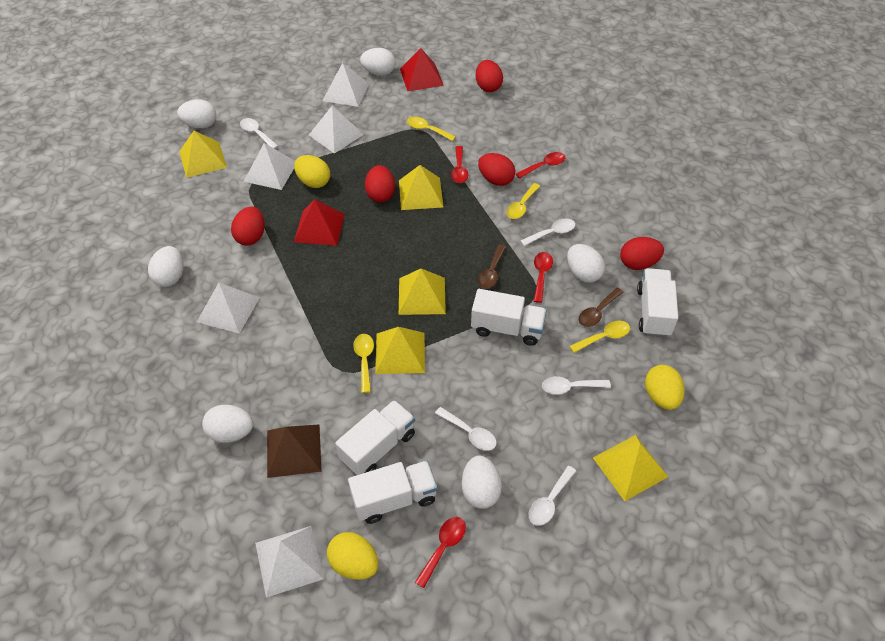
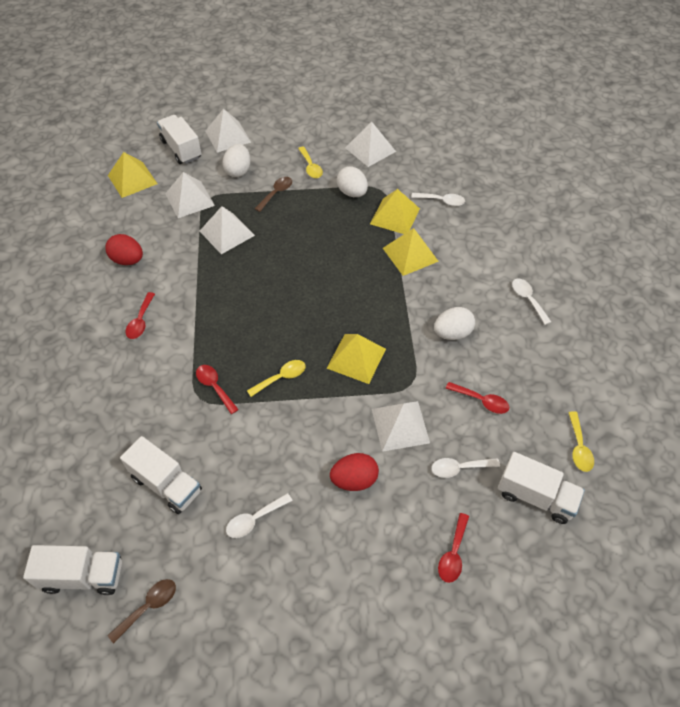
brown pyramid: [267,424,322,478] = 1 -> none = 0
red egg: [231,207,265,246] [365,165,395,202] [476,60,503,92] [478,153,515,186] [620,237,664,270] = 5 -> [105,234,143,265] [330,453,379,491] = 2
red pyramid: [294,199,345,246] [400,48,444,91] = 2 -> none = 0
white egg: [148,246,183,287] [177,99,216,128] [202,405,253,443] [360,48,395,76] [462,456,502,509] [567,244,605,283] = 6 -> [222,144,251,177] [337,167,368,197] [434,307,475,340] = 3
white spoon: [240,118,278,149] [435,407,497,451] [520,218,575,246] [529,466,576,526] [542,376,611,395] = 5 -> [226,493,293,538] [411,193,465,206] [431,458,500,478] [512,278,551,325] = 4
yellow egg: [294,155,330,188] [327,532,379,580] [645,365,685,410] = 3 -> none = 0
yellow pyramid: [179,131,227,178] [375,327,425,374] [399,165,443,210] [399,268,446,315] [593,435,668,501] = 5 -> [108,152,157,198] [327,334,386,384] [370,189,420,234] [383,228,439,276] = 4
yellow spoon: [353,334,374,393] [407,117,456,141] [506,183,540,219] [569,321,630,353] = 4 -> [247,360,306,397] [298,147,323,178] [568,411,594,472] = 3

